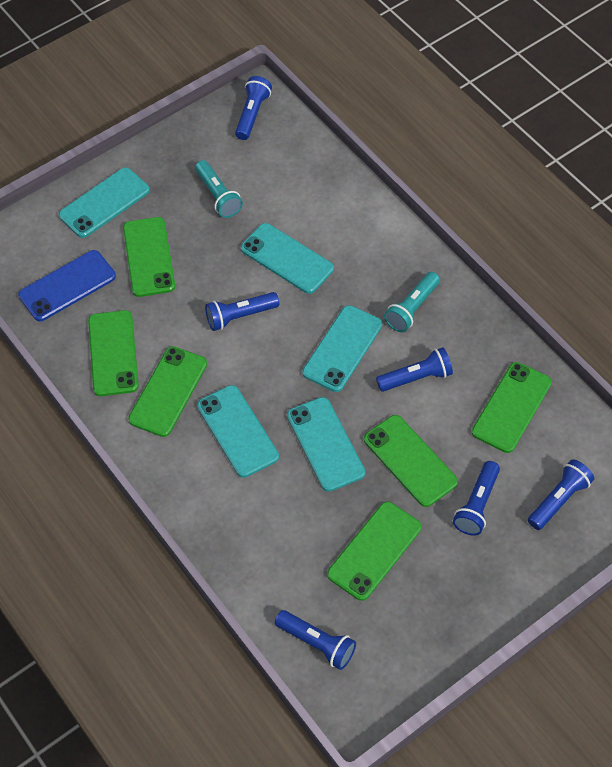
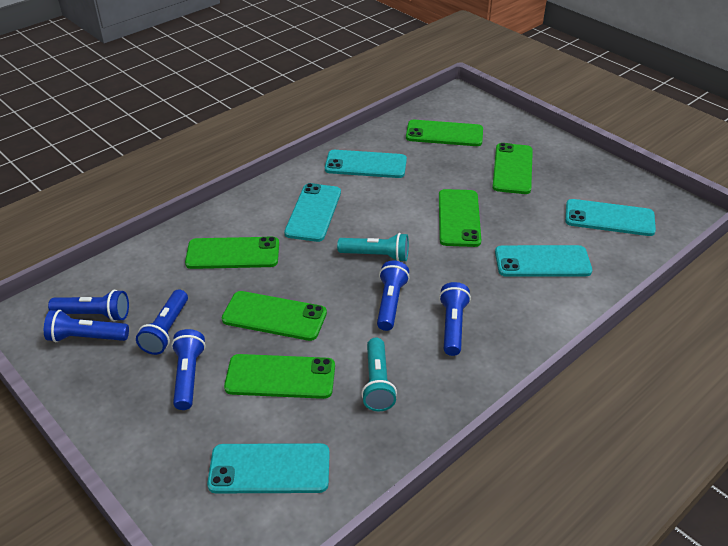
blue phone: [18,250,116,321] = 1 -> none = 0

